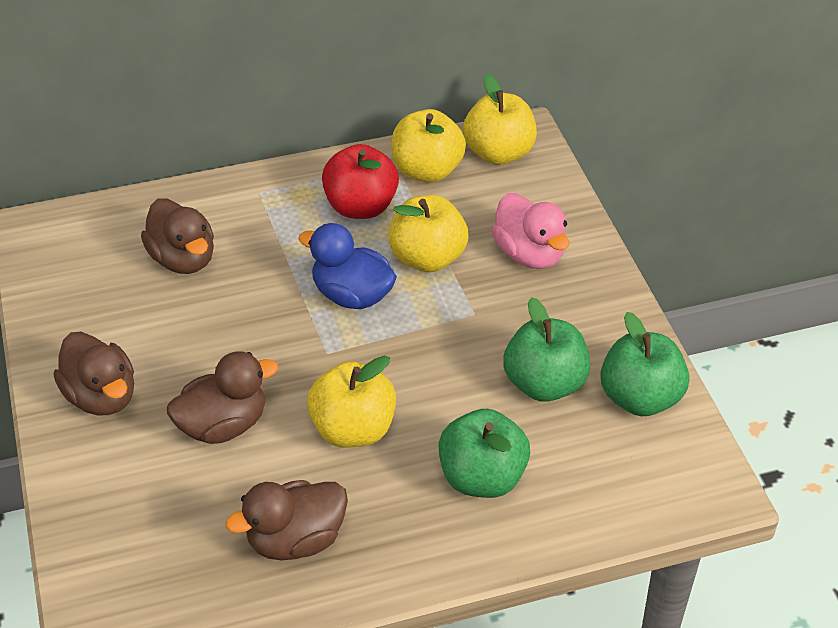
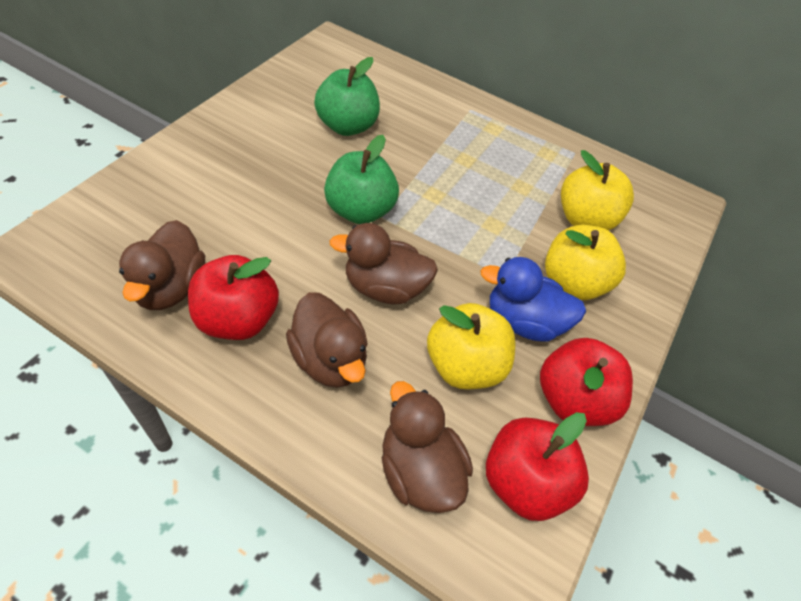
green apple: [438,409,530,498] [503,297,590,402] [600,312,689,416] = 3 -> [314,57,380,136] [324,135,399,224] = 2
pink duck: [492,193,570,269] = 1 -> none = 0
red apple: [322,144,399,219] = 1 -> [188,255,279,340] [486,412,589,521] [540,338,633,426] = 3
yellow apple: [307,356,396,448] [389,195,469,272] [392,109,466,183] [463,74,537,165] = 4 -> [427,303,515,389] [545,225,626,300] [561,150,634,231] = 3

